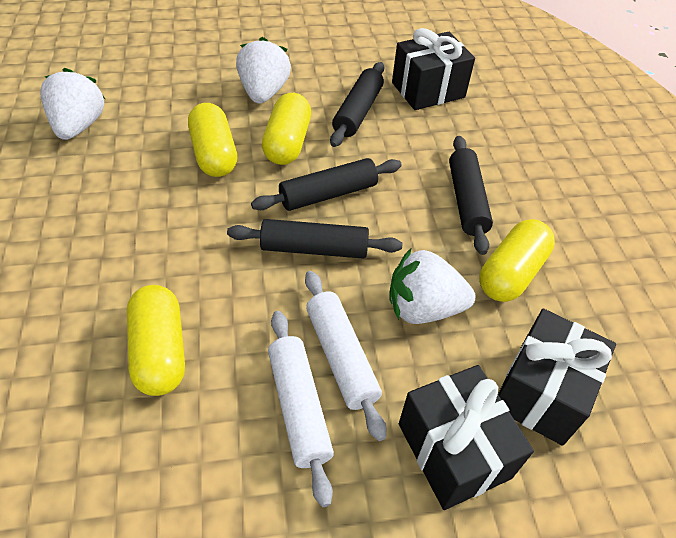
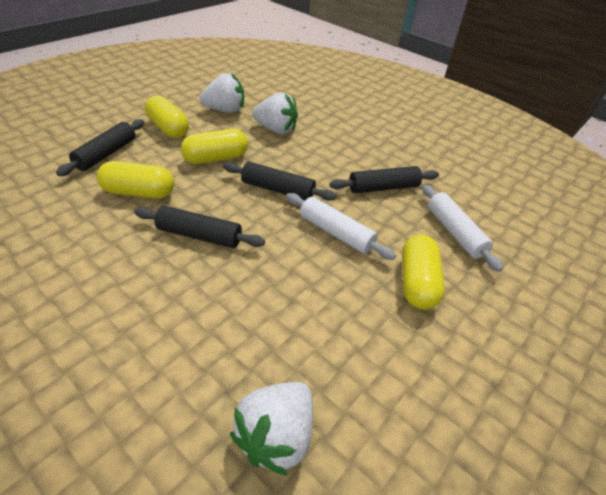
black gift: [392,28,475,110] [399,365,534,510] [498,309,616,446] = 3 -> none = 0

